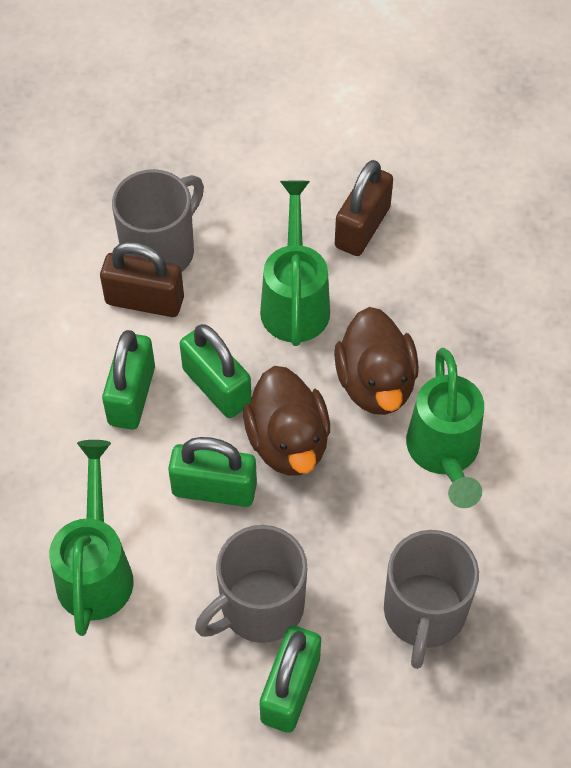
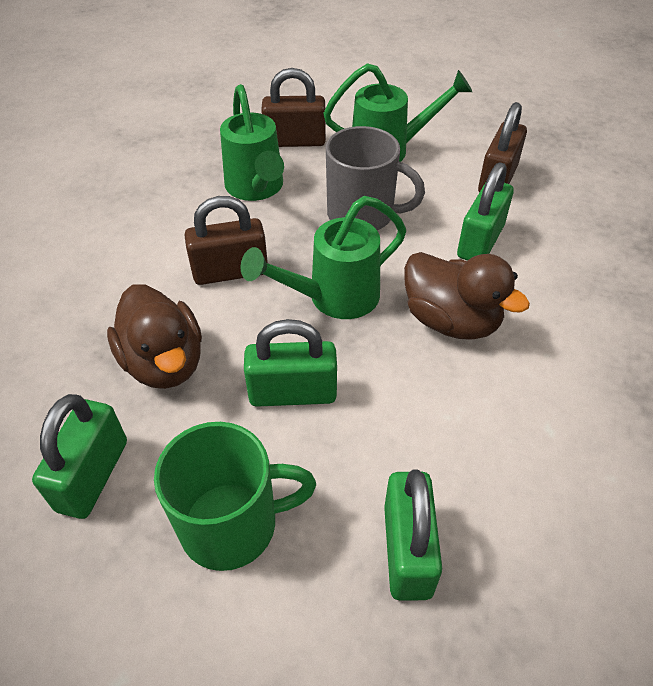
brown padlock: [100,242,184,317] [335,160,393,256] = 2 -> [185,196,268,285] [261,68,326,147] [478,102,527,193] = 3
green mug: none = 0 -> [154,422,316,571] = 1
grey mug: [112,169,204,271] [195,525,307,643] [384,530,479,669] = 3 -> [326,126,425,230] = 1

